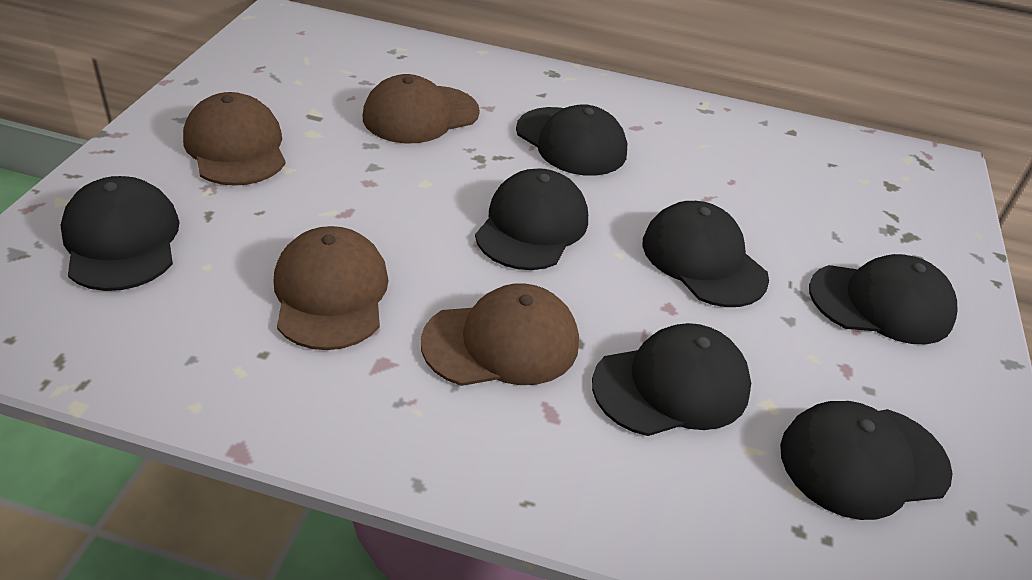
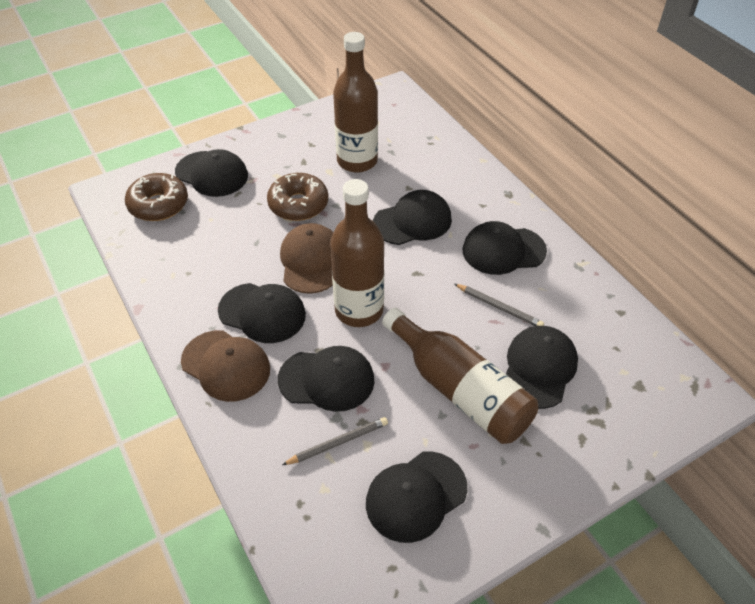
brown bottle: none = 0 -> [330,179,384,327] [333,32,378,173] [382,308,538,444] = 3
brown cap: [183,92,286,186] [274,226,389,350] [363,74,480,143] [421,283,579,386] = 4 -> [181,330,270,402] [280,223,333,294] = 2
brown donut: none = 0 -> [125,173,188,221] [267,173,329,221] = 2
grey pencil: none = 0 -> [282,417,388,465] [455,284,544,326] = 2

